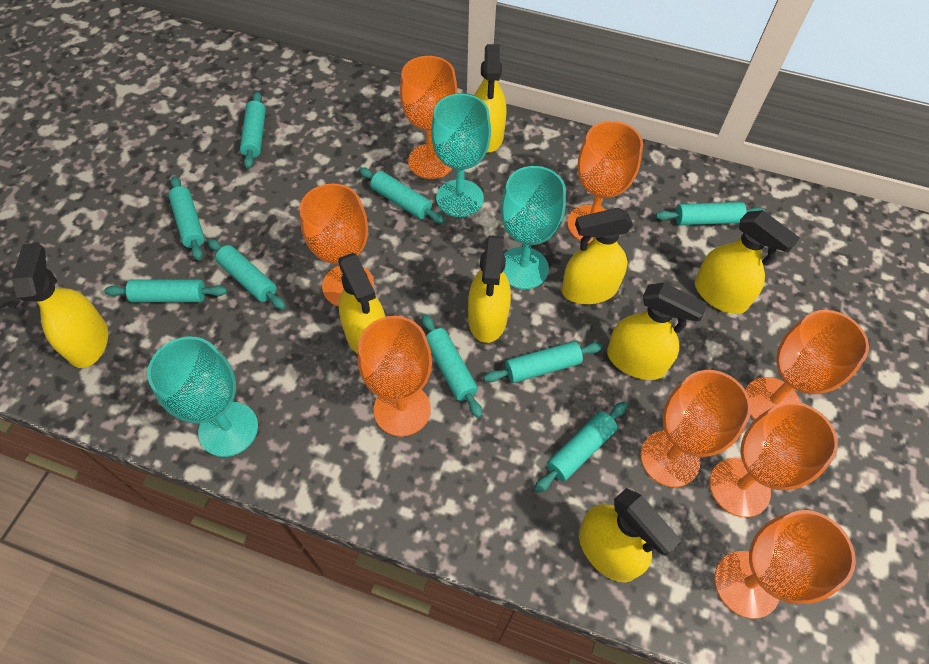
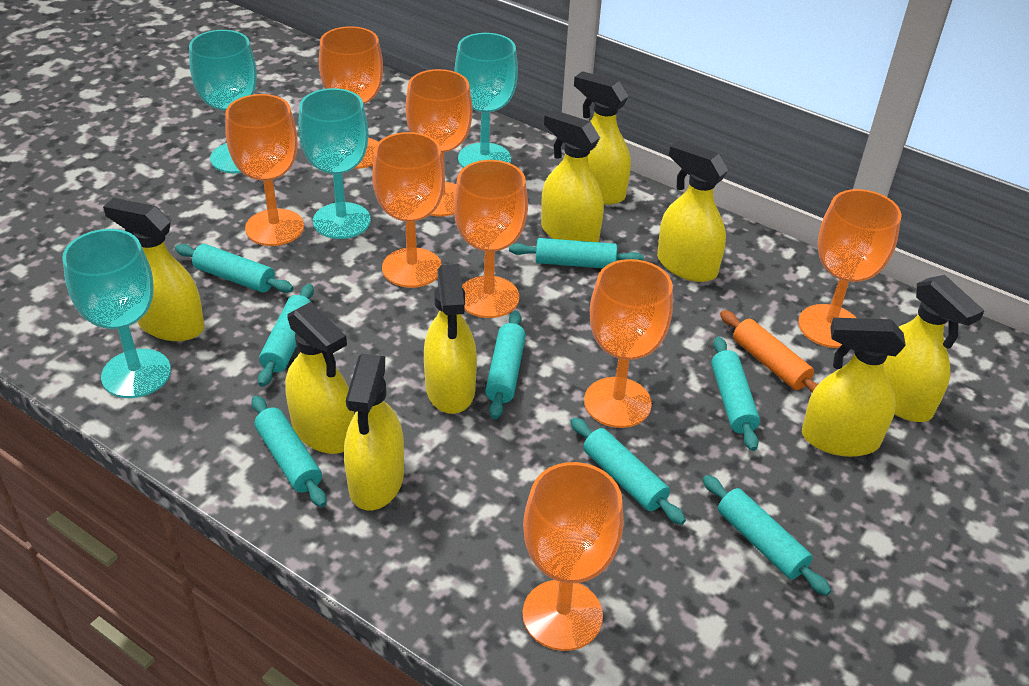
orange rolling pin: none = 0 -> [720,310,818,393] = 1
turquoise goblet: [147,336,258,457] [431,94,491,217] [501,166,566,289] = 3 -> [62,229,171,398] [189,30,257,173] [299,88,371,239] [455,33,518,168] = 4
turquoise rolling pin: [104,279,227,302] [168,176,205,260] [208,239,286,310] [240,92,266,169] [359,167,445,224] [422,314,482,418] [484,341,603,383] [534,402,627,493] [656,202,765,225] = 9 -> [175,244,293,293] [252,396,327,507] [258,284,314,387] [485,311,526,419] [509,238,644,268] [570,417,686,525] [703,475,831,596] [711,337,760,451] = 8
yellow spray bottle: [12,243,108,368] [338,253,385,354] [468,235,511,343] [474,44,506,153] [562,208,633,304] [579,488,682,582] [607,282,708,380] [695,210,800,314] = 8 -> [103,198,205,341] [285,302,354,454] [344,354,404,510] [424,264,477,414] [541,110,604,242] [574,71,631,205] [657,140,728,282] [802,318,906,457] [884,275,985,422] = 9

